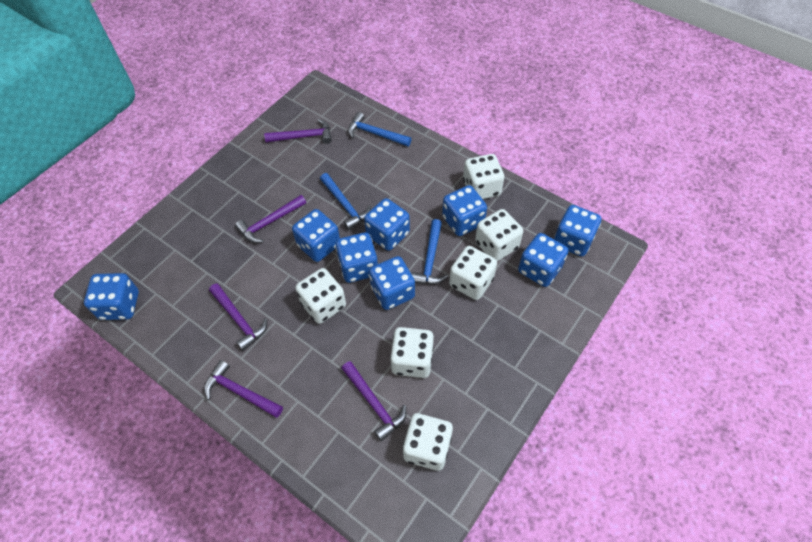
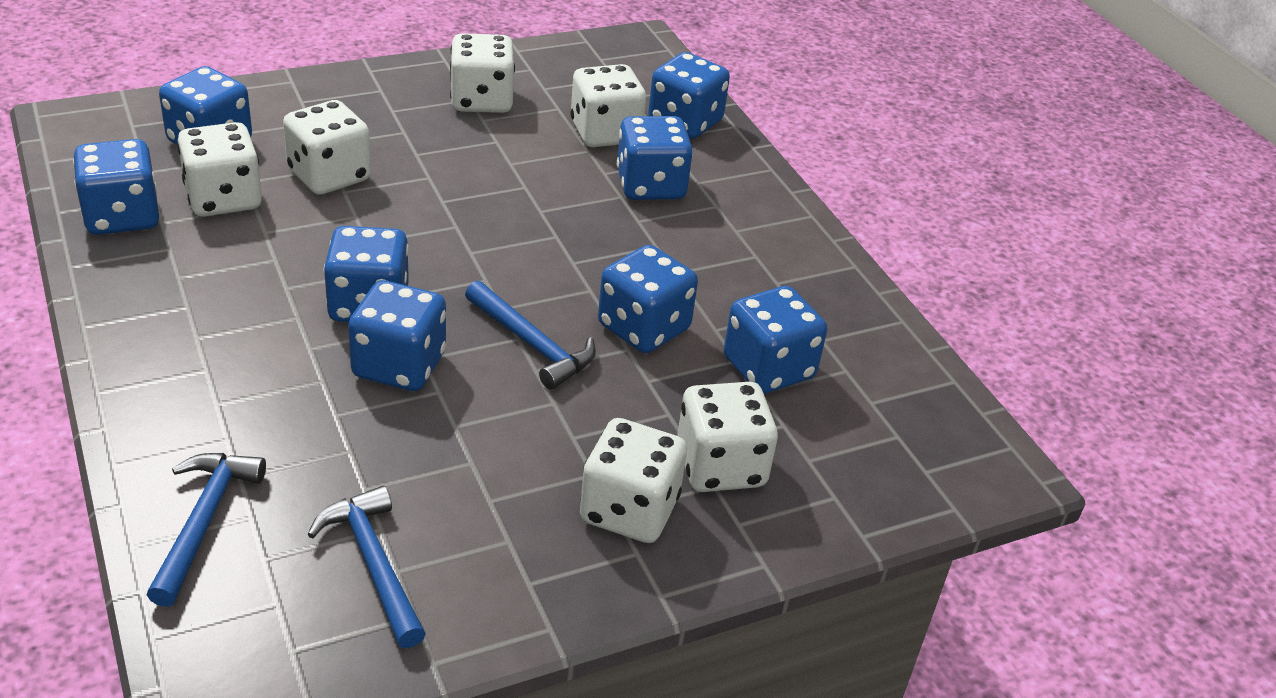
purple hammer: [204,360,283,418] [209,284,267,351] [235,195,306,243] [264,119,332,144] [341,361,406,441] = 5 -> none = 0

